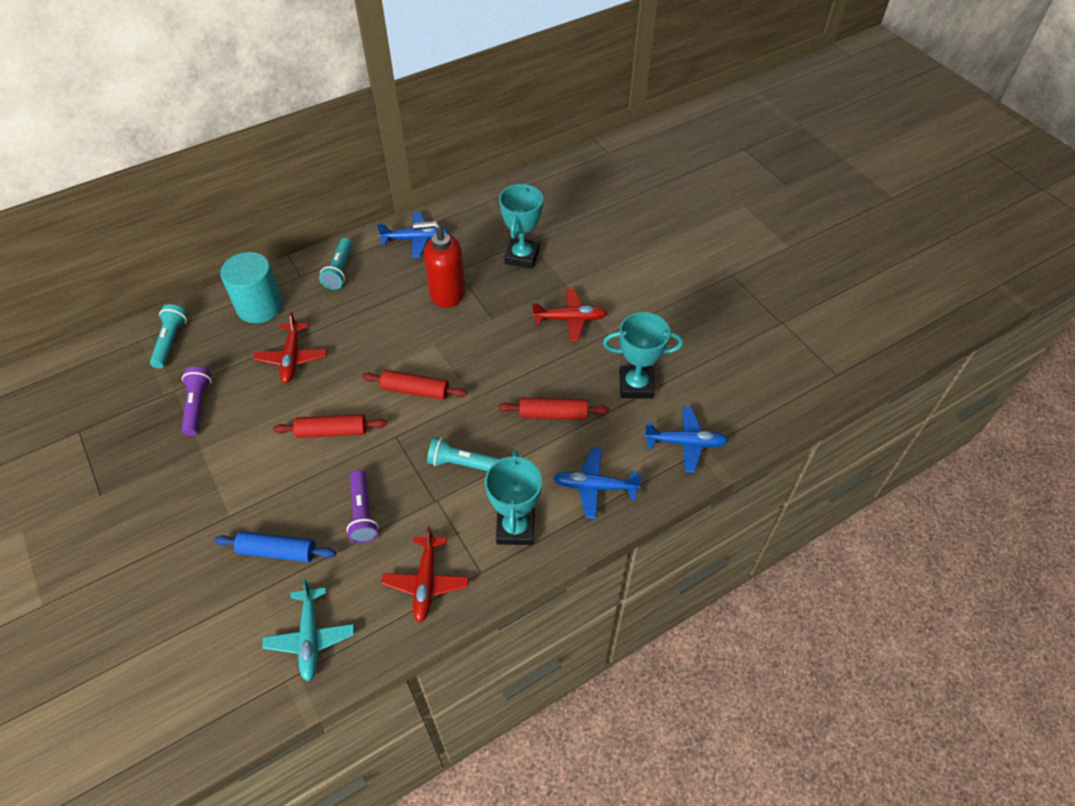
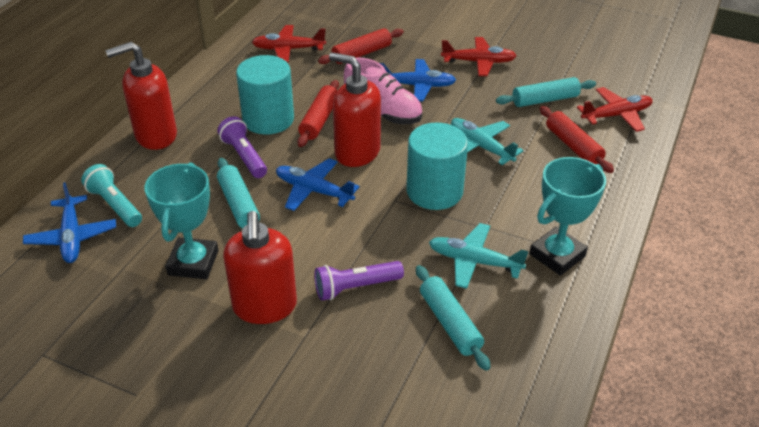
blue rolling pin: [214,531,336,562] = 1 -> none = 0
pink shoe: none = 0 -> [344,58,422,124] = 1
red soap dispenser: [413,220,465,308] = 1 -> [105,42,177,150] [223,211,297,324] [329,52,381,167] = 3
turquoise cylinder: [220,252,283,323] = 1 -> [236,55,294,135] [406,123,468,210] = 2
turquoise flashlight: [150,304,188,368] [319,238,352,290] [427,437,501,471] = 3 -> [81,164,142,227] = 1
turquoise plane: [262,579,354,681] = 1 -> [429,223,529,289] [451,118,524,165] = 2
turquoise rolling pin: none = 0 -> [217,158,260,228] [416,265,491,371] [496,77,596,107] = 3
turquoise trophy: [485,450,542,545] [499,183,543,269] [603,312,683,399] = 3 -> [145,162,218,279] [529,157,606,276] = 2

